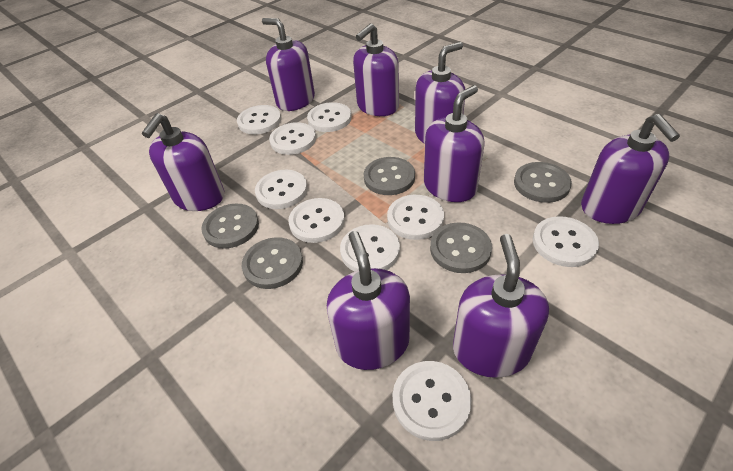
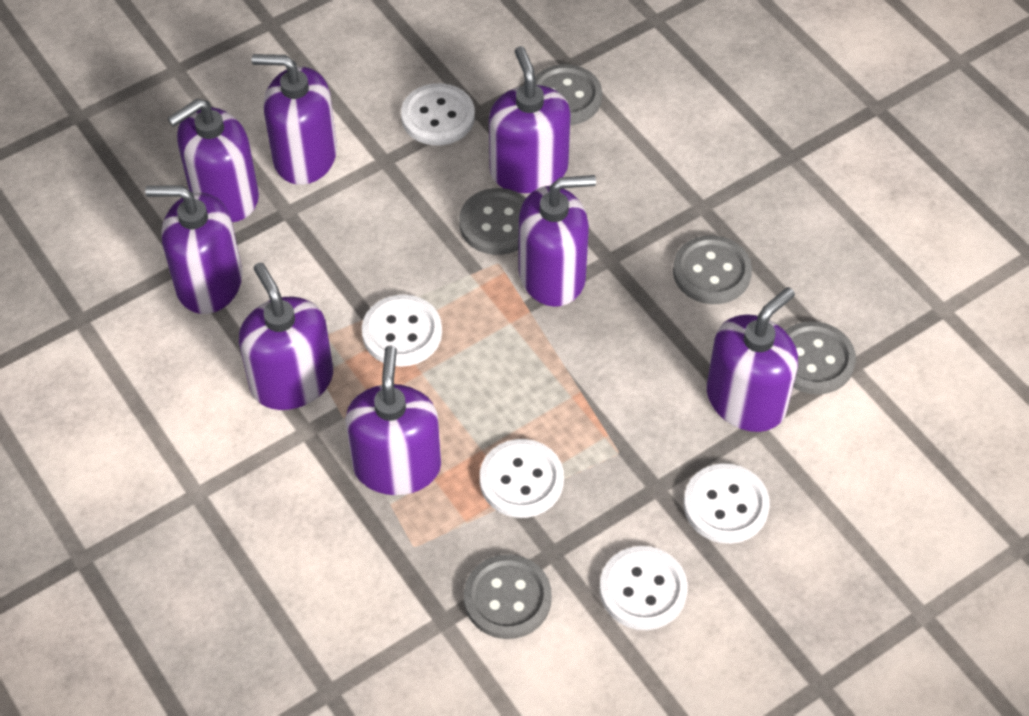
white button: [237,105,281,134] [255,170,308,209] [269,122,316,155] [288,198,345,243] [307,102,352,132] [340,224,400,272] [387,195,444,240] [393,361,471,441] [533,216,599,267] = 9 -> [362,295,442,367] [401,83,475,145] [480,439,564,518] [600,546,688,630] [684,464,770,544] = 5

